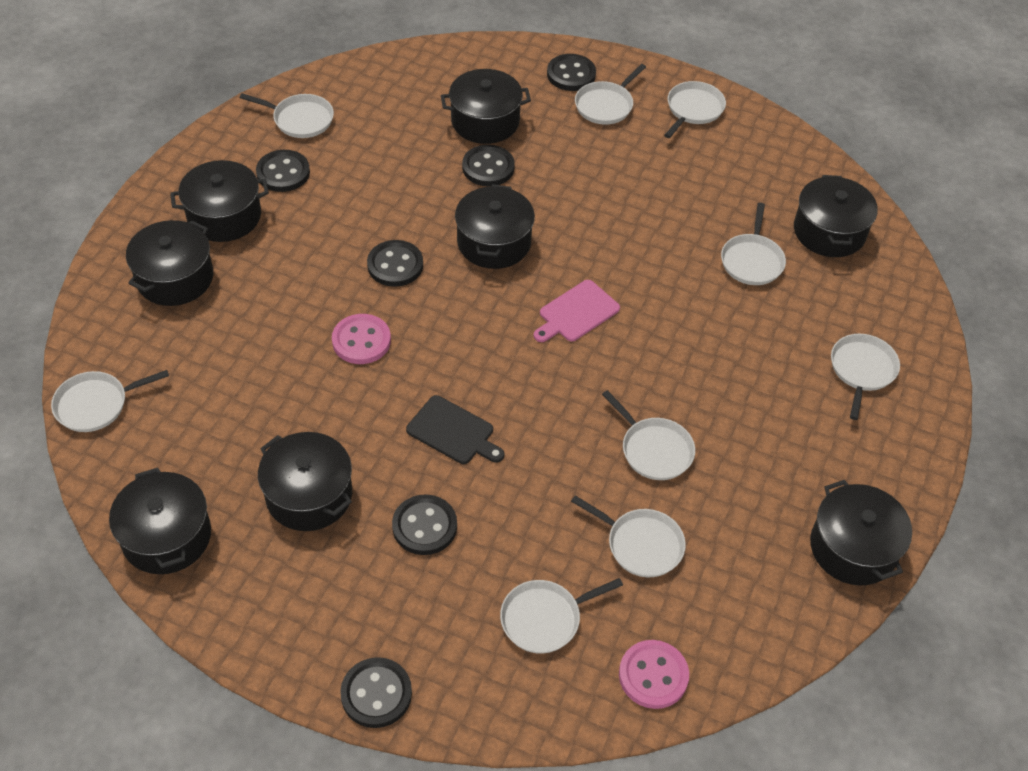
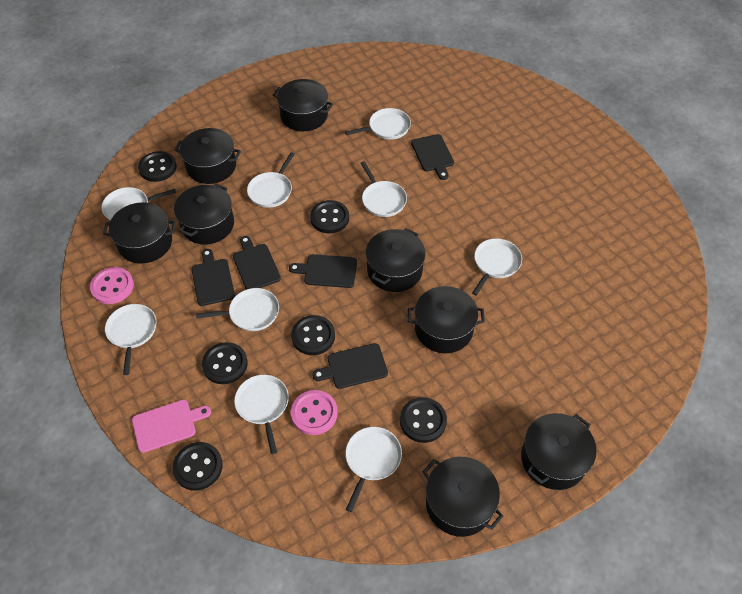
black cutting board: [406,395,504,464] = 1 -> [192,249,235,306] [233,236,281,290] [289,254,357,288] [313,343,388,389] [411,134,454,180] = 5

